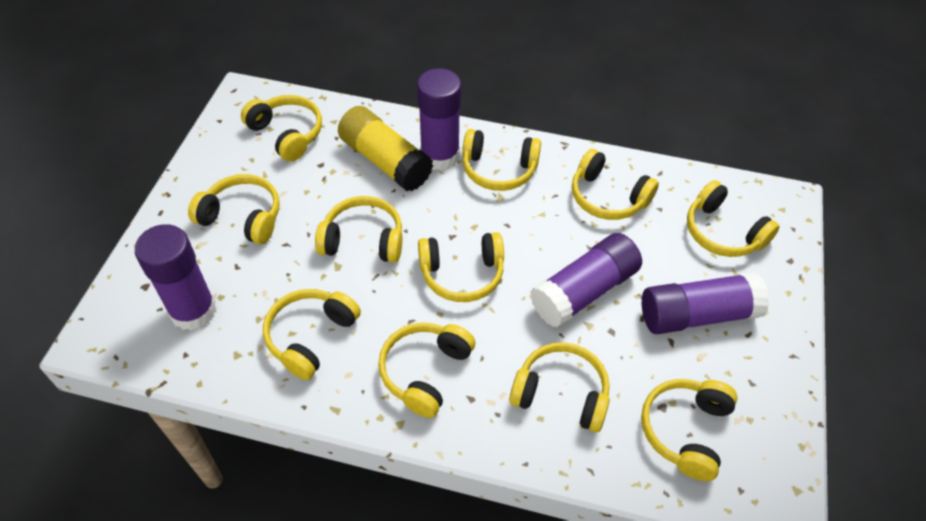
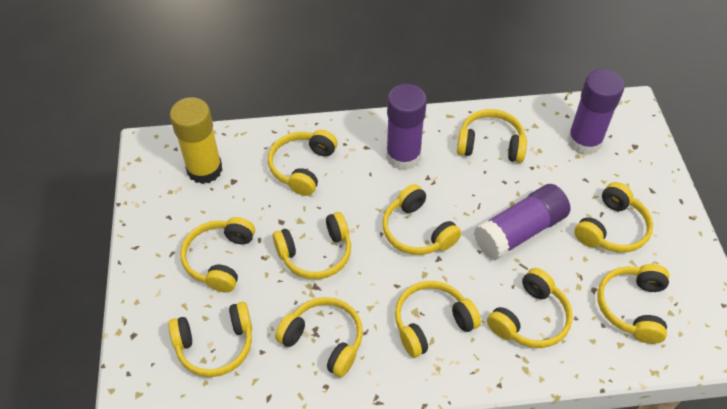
purple glue stick: [135,224,217,331] [417,68,461,171] [530,233,642,328] [642,272,769,334] = 4 -> [386,84,427,170] [474,184,570,260] [567,69,625,155] = 3

